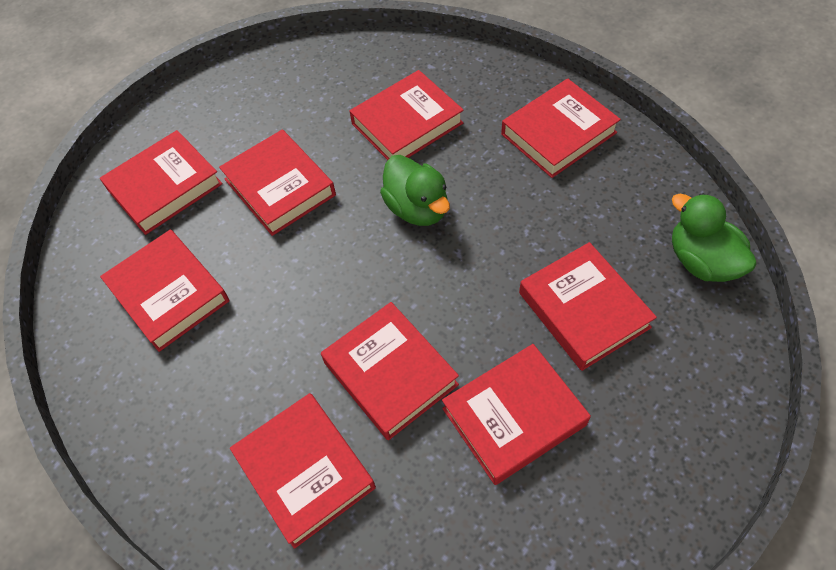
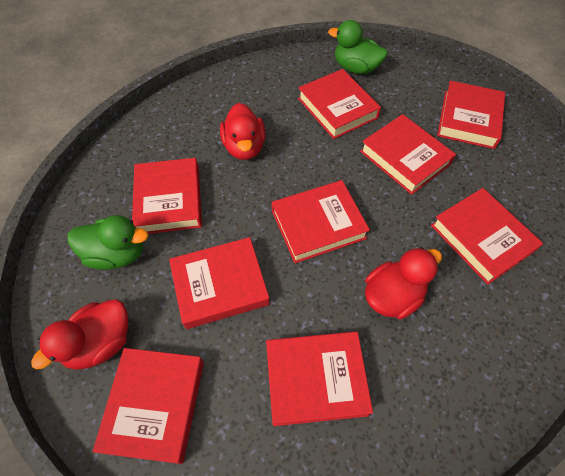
red duck: none = 0 -> [31,300,128,370] [220,103,266,160] [365,247,442,319] = 3

